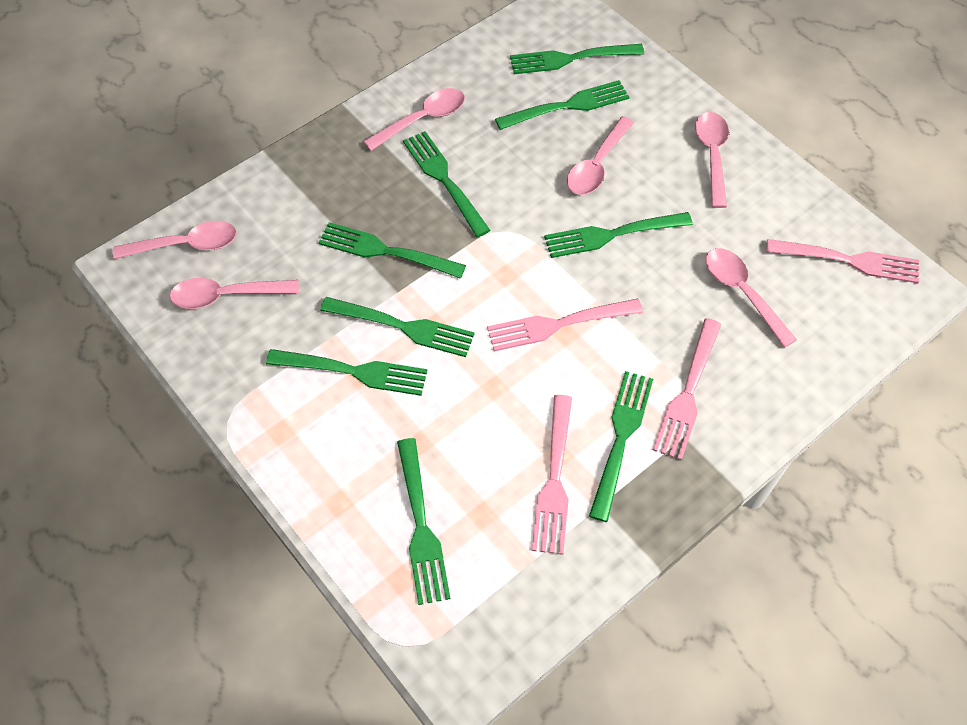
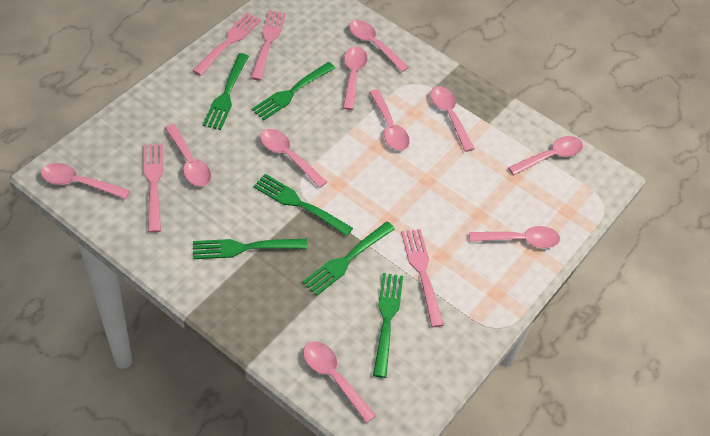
green fork: [266,349,427,396] [318,222,466,279] [320,297,475,357] [397,438,451,605] [403,131,491,237] [495,80,629,130] [510,44,644,74] [544,212,693,258] [589,371,653,522] = 9 -> [193,239,308,259] [203,53,249,130] [252,62,335,120] [253,174,353,236] [302,221,395,296] [373,273,403,378] = 6
pink spoon: [113,221,237,259] [170,278,299,309] [363,88,465,151] [567,116,634,195] [695,112,729,208] [706,248,797,348] = 6 -> [40,163,130,199] [165,124,211,187] [260,129,327,188] [303,341,376,423] [343,47,367,110] [349,20,409,72] [369,90,410,151] [430,86,475,152] [469,226,560,248] [508,136,583,175] = 10

